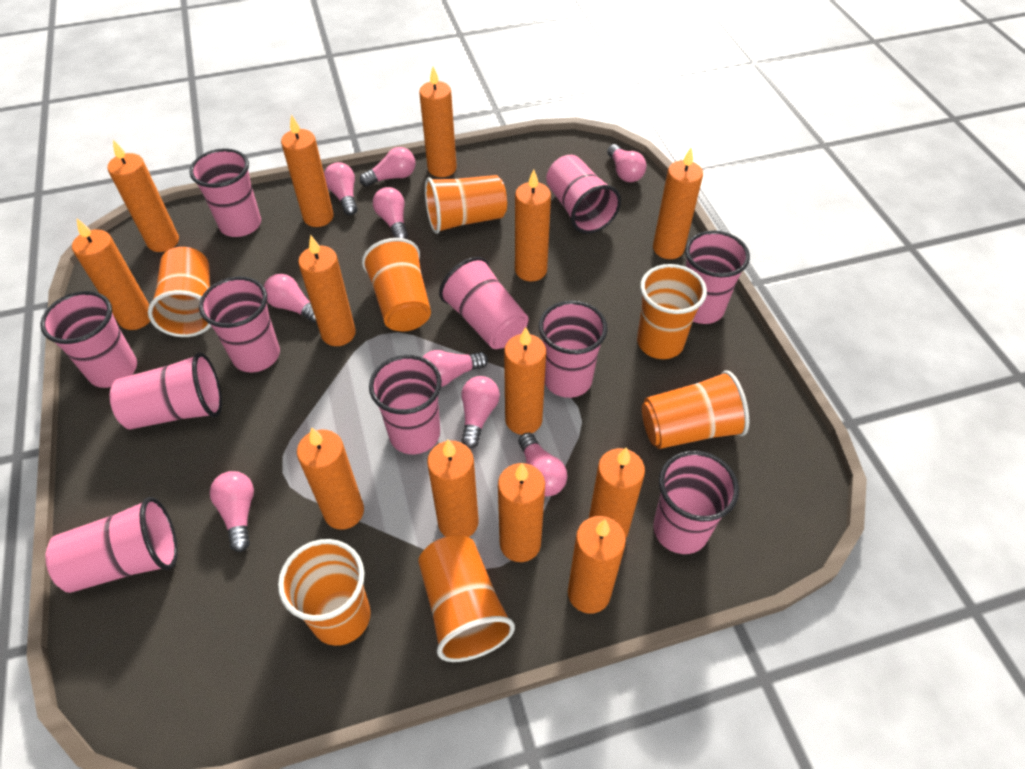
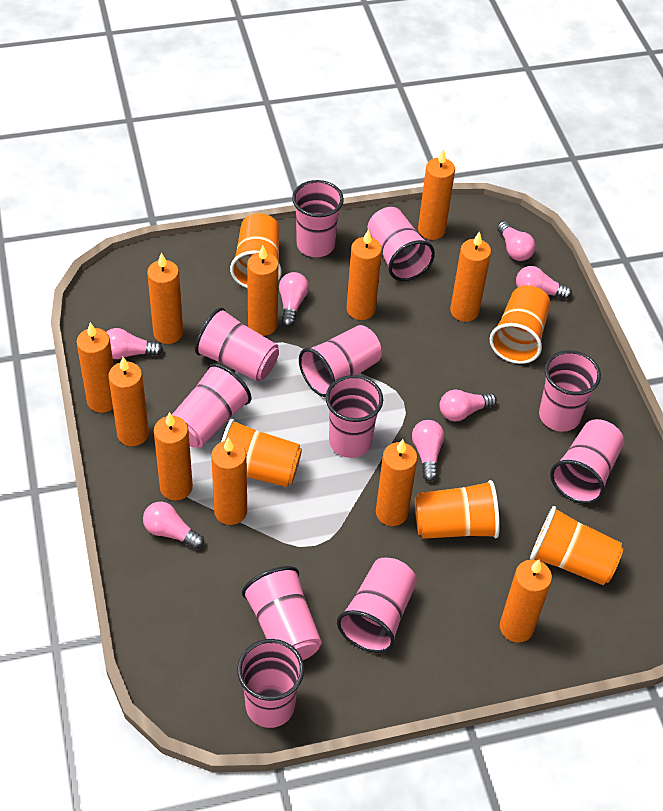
orange candle: [72,219,150,330] [107,140,179,252] [281,115,334,227] [297,427,364,530] [298,235,356,346] [419,67,457,177] [427,439,479,537] [498,463,545,562] [504,327,546,435] [515,169,551,282] [568,516,626,614] [589,447,645,538] [653,147,703,259] = 13 -> [76,322,114,413] [108,357,149,446] [147,253,183,344] [154,412,193,501] [211,437,247,525] [247,246,279,336] [347,229,382,320] [376,439,418,526] [418,149,455,240] [450,231,491,322] [500,560,552,643] = 11
orange cup: [148,247,211,337] [278,539,371,646] [362,238,431,331] [418,535,515,662] [425,175,507,234] [637,264,707,359] [642,370,749,449] = 7 -> [221,419,302,487] [230,213,282,288] [415,480,500,539] [490,285,551,364] [530,506,623,585] = 5
pink light bulb: [210,471,254,552] [264,274,317,323] [324,162,357,215] [360,147,415,187] [373,187,408,239] [423,350,488,387] [461,376,500,448] [518,433,567,497] [607,144,646,182] = 9 -> [106,328,163,359] [143,502,204,549] [279,272,309,327] [412,420,444,481] [440,390,497,422] [497,221,536,261] [516,266,572,299] = 7

